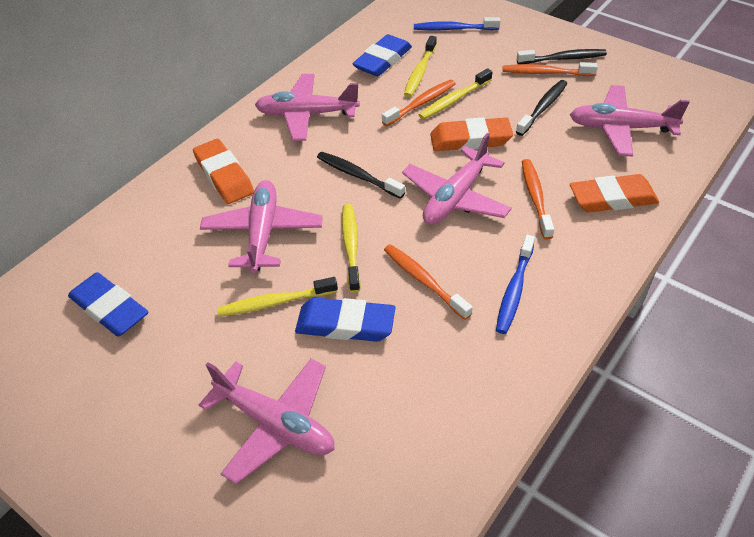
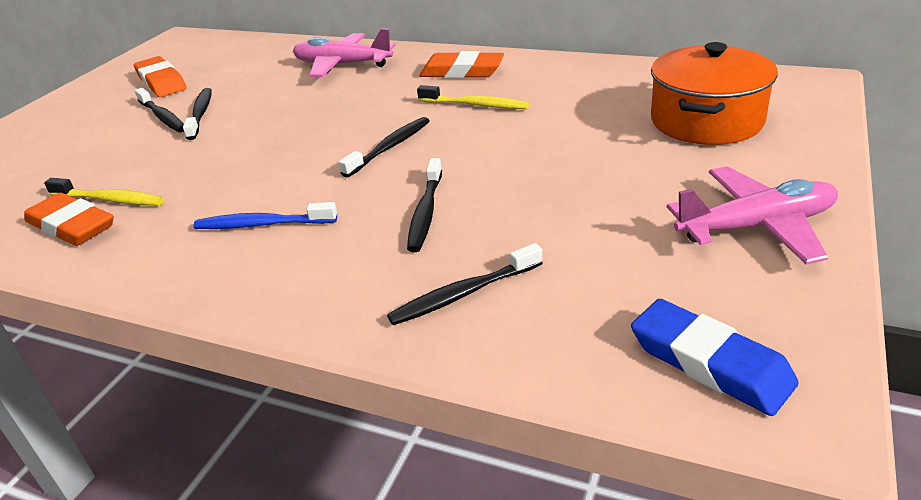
black toothbrush: [317,152,405,199] [516,80,567,136] [517,49,607,64] = 3 -> [135,88,184,132] [183,88,212,140] [339,117,429,178] [387,243,543,325] [407,158,442,252] = 5
blue eraser: [68,272,148,337] [295,298,395,342] [352,34,412,76] = 3 -> [631,299,799,416] = 1
blue toothbrush: [414,17,500,30] [496,235,535,334] = 2 -> [194,202,337,229] = 1
orange pot: none = 0 -> [651,42,778,145] = 1
orange toothbrush: [382,79,456,126] [384,244,473,320] [502,62,598,76] [522,159,554,240] = 4 -> none = 0
pink plane: [199,359,335,484] [200,180,323,273] [255,74,360,141] [402,133,512,225] [570,85,690,157] = 5 -> [293,29,396,77] [667,166,838,265] = 2
yellow toothbrush: [217,277,338,317] [342,204,361,293] [404,36,437,97] [419,68,492,119] = 4 -> [44,178,164,205] [417,85,529,109] = 2

